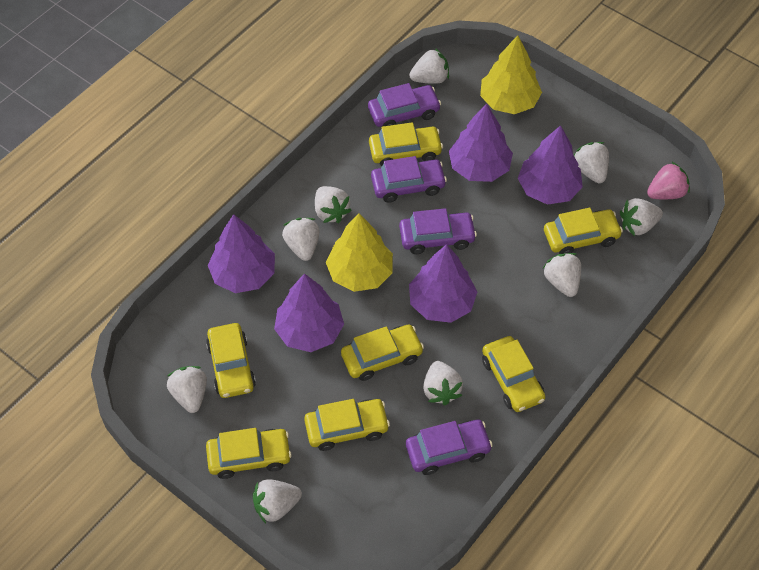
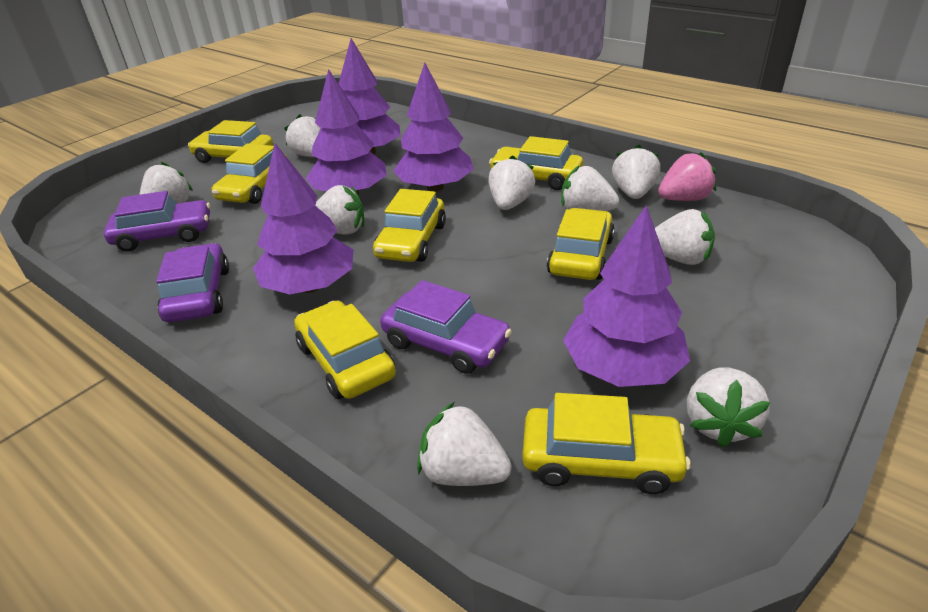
purple car: [368,83,441,127] [371,156,447,203] [399,208,477,254] [406,420,493,475] = 4 -> [104,191,211,252] [156,243,229,322] [380,280,512,374] = 3
yellow tree: [326,213,393,292] [480,35,542,114] = 2 -> none = 0

